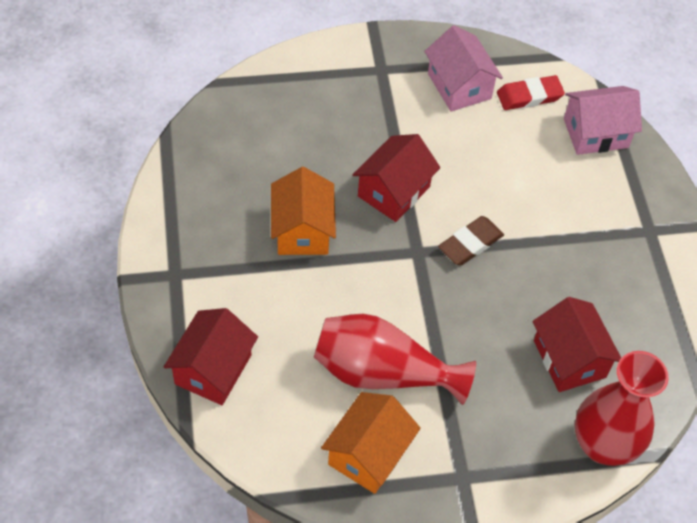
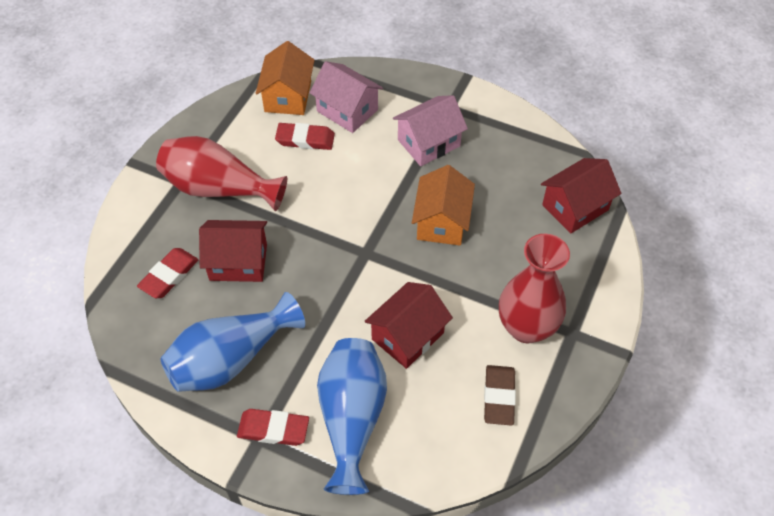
blue vase: none = 0 -> [161,292,305,392] [317,338,387,495] = 2
red eraser: [497,75,565,110] = 1 -> [137,248,199,298] [237,409,309,446] [275,123,335,150] = 3

